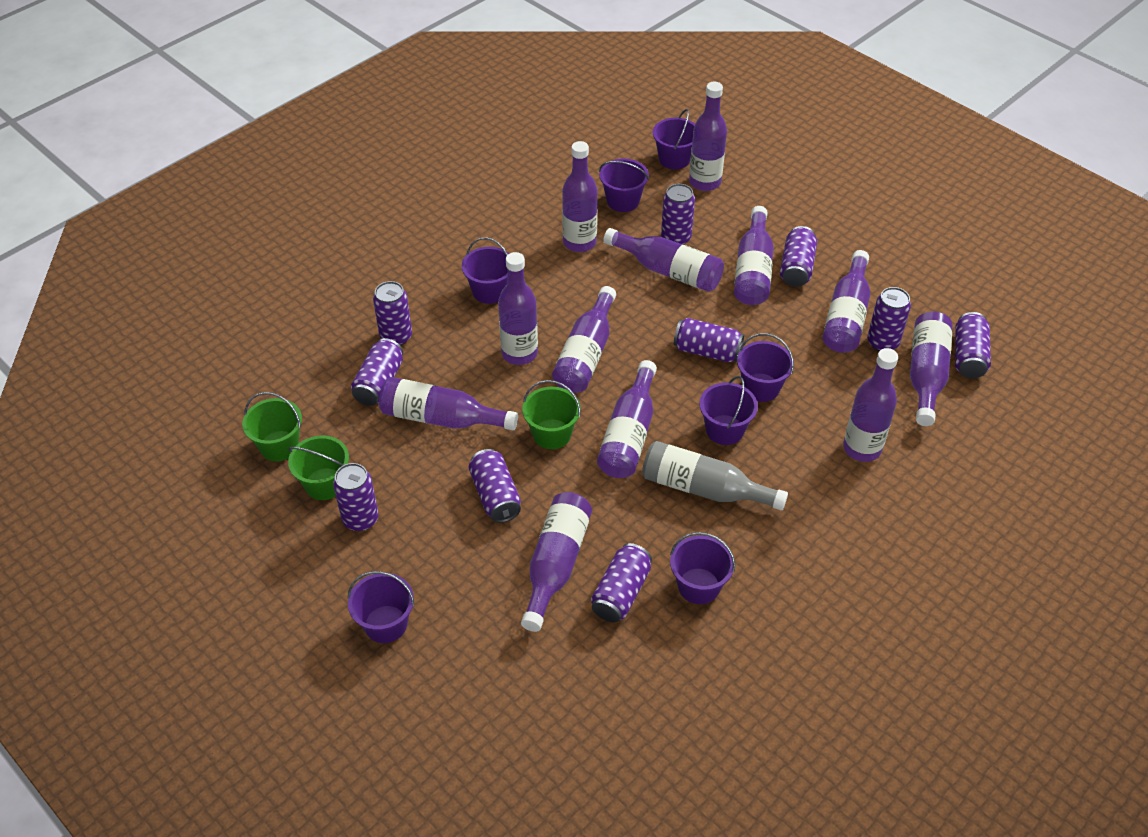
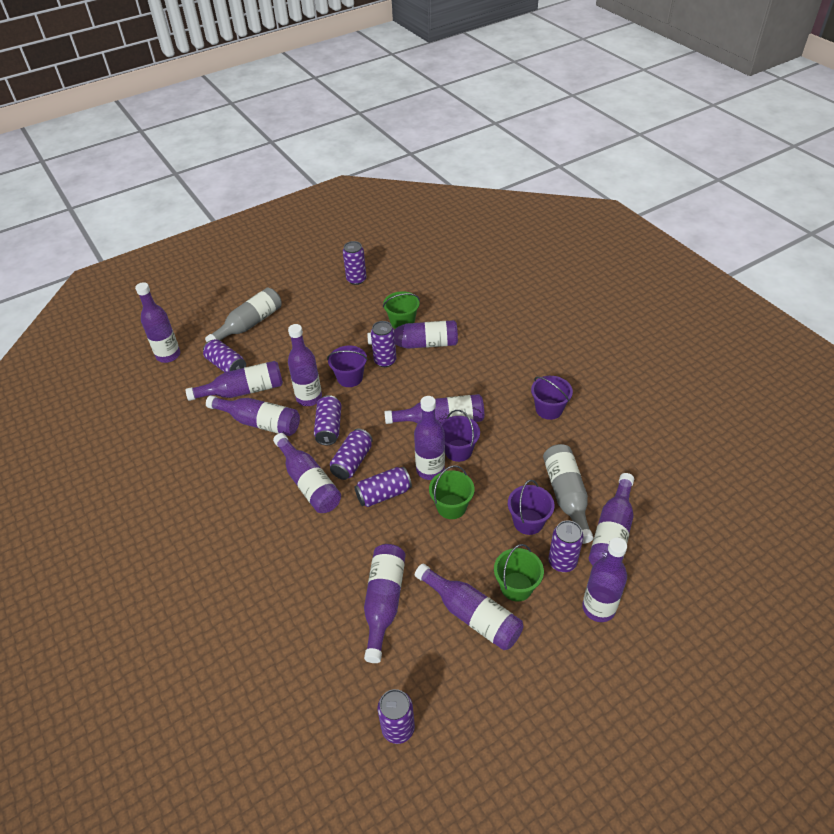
grey bottle: [642,441,788,511] = 1 -> [205,288,281,342] [543,444,593,544] = 2
purple bucket: [348,571,415,643] [462,237,509,304] [599,159,649,212] [653,109,695,169] [670,532,735,604] [699,376,758,445] [737,333,794,402] = 7 -> [327,345,368,387] [441,410,480,462] [508,480,555,535] [531,376,573,420] = 4
purple can: [333,463,379,531] [351,338,403,406] [373,281,412,346] [469,449,521,523] [591,543,652,622] [661,184,695,245] [674,318,744,362] [780,226,817,287] [867,287,911,351] [955,312,991,378] = 10 -> [203,339,246,372] [314,395,341,445] [330,428,373,480] [343,241,367,285] [355,467,412,507] [371,321,396,367] [377,689,415,744] [548,520,584,572] = 8

